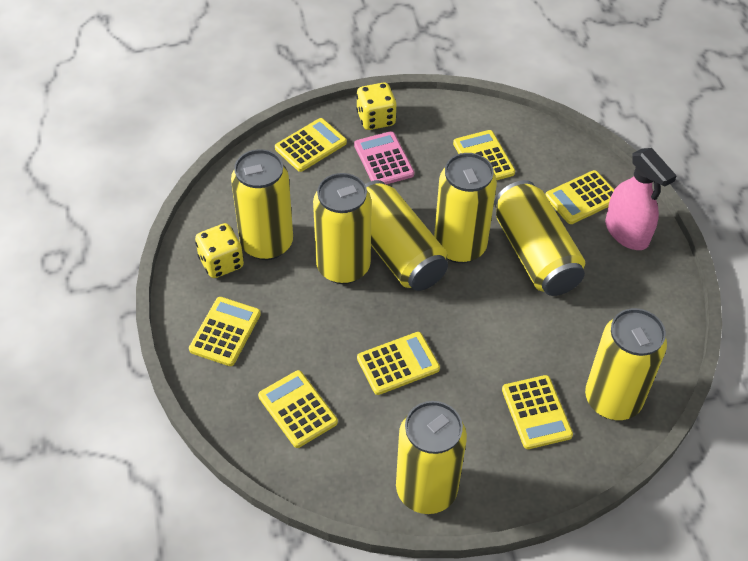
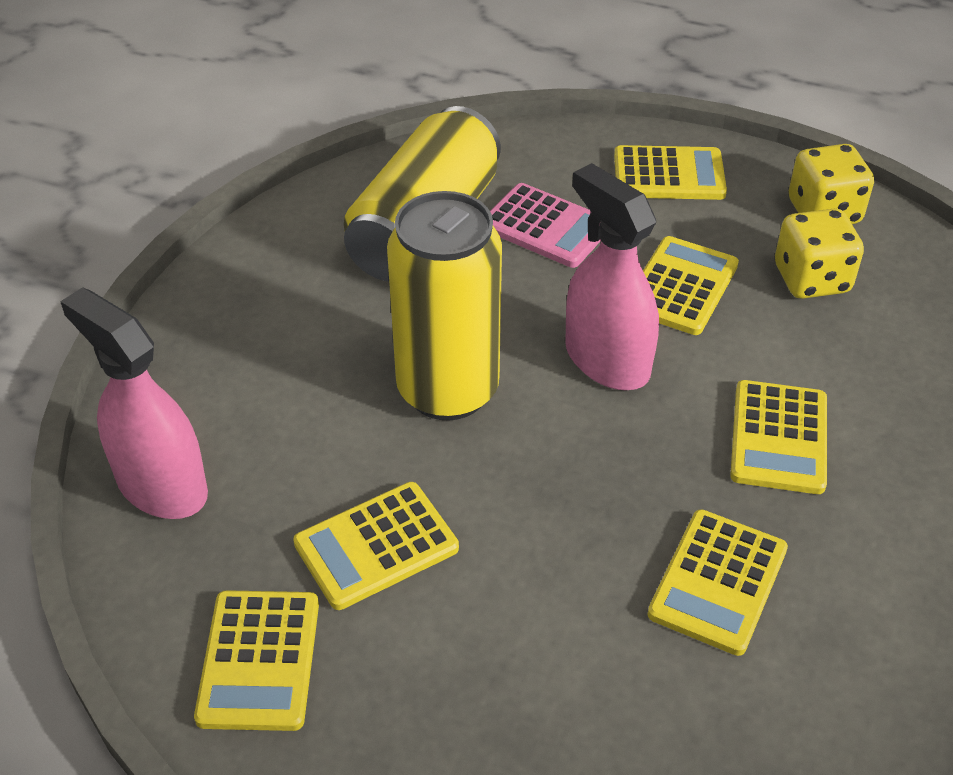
pink spray bottle: [605,148,677,250] = 1 -> [60,287,208,519] [565,163,659,390] = 2
yellow calculator: [189,297,261,366] [258,370,338,448] [275,118,347,172] [357,332,440,395] [453,130,515,180] [502,375,573,449] [545,170,614,224] = 7 -> [194,590,319,731] [293,482,459,610] [614,145,727,200] [643,236,739,335] [648,509,788,656] [730,380,827,494] = 6
yellow can: [231,149,293,260] [313,173,372,284] [365,180,448,291] [396,401,467,514] [434,153,497,263] [494,180,585,296] [585,308,667,420] = 7 -> [344,106,501,281] [387,191,502,421] = 2

